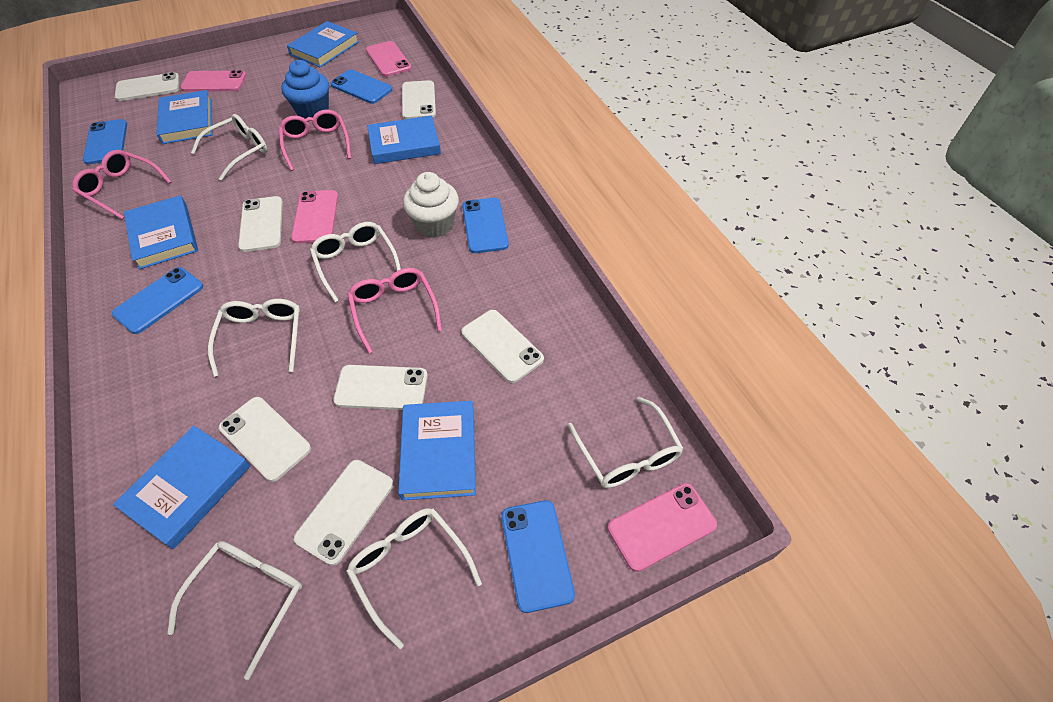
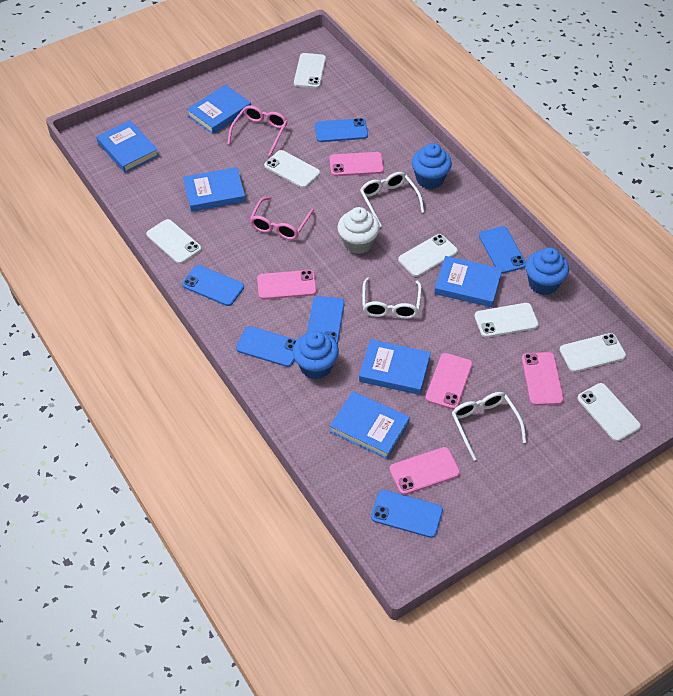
blue cupcake: [281,60,329,119] = 1 -> [293,331,339,379] [412,143,452,189] [525,247,569,295] = 3
blue phone: [83,119,127,165] [112,267,203,334] [330,69,393,104] [462,198,509,253] [501,500,575,613] = 5 -> [182,265,244,306] [236,326,297,367] [307,296,345,345] [315,118,368,142] [371,490,443,538] [479,226,526,274] = 6
pink glasses: [72,150,172,220] [279,109,351,171] [348,268,442,353] = 3 -> [227,105,288,156] [250,197,314,240] = 2
pink phone: [180,70,246,92] [291,190,338,243] [366,41,412,77] [608,483,717,572] = 4 -> [257,270,317,300] [330,152,384,176] [389,447,460,495] [426,353,473,410] [522,352,564,406] = 5
white glasses: [167,541,302,680] [191,114,268,181] [208,299,300,377] [310,222,401,302] [346,508,482,649] [568,397,684,488] = 6 -> [360,172,424,227] [362,277,422,319] [452,392,526,461] = 3

